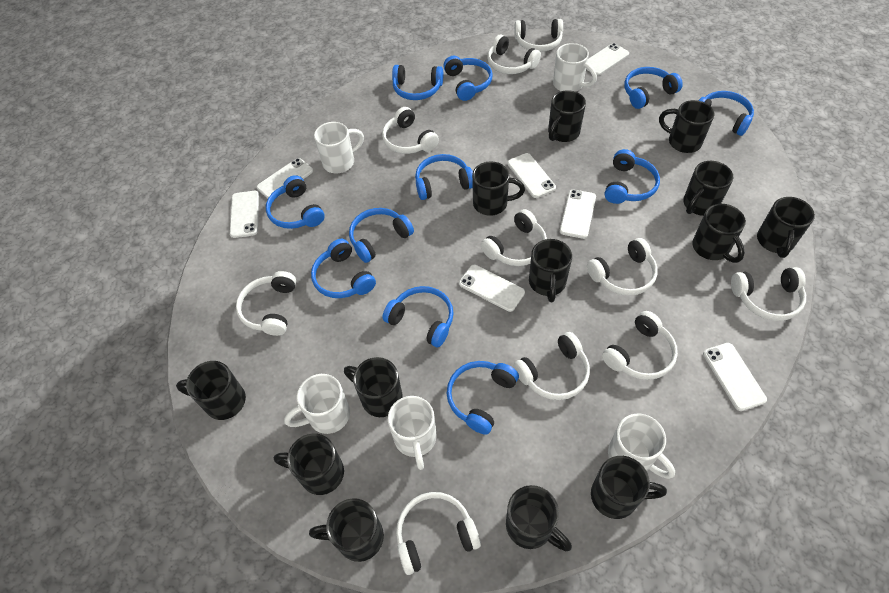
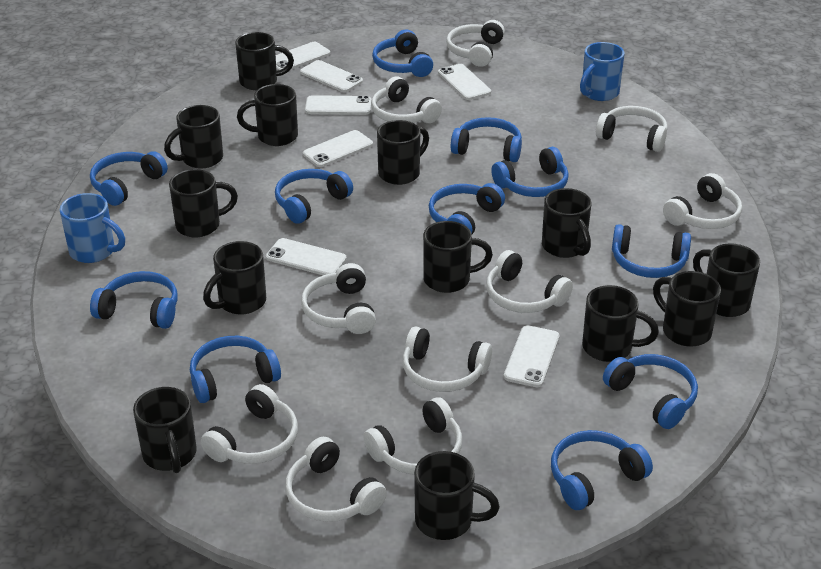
blue mug: none = 0 -> [60,193,125,263] [580,42,625,101] = 2
white mug: [284,374,350,434] [314,122,364,173] [388,396,437,470] [553,43,597,92] [608,414,675,479] = 5 -> none = 0

